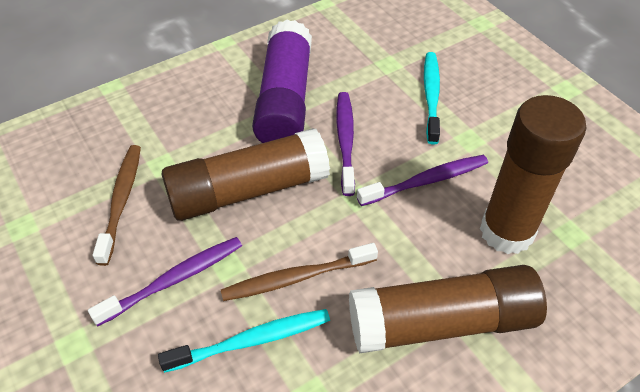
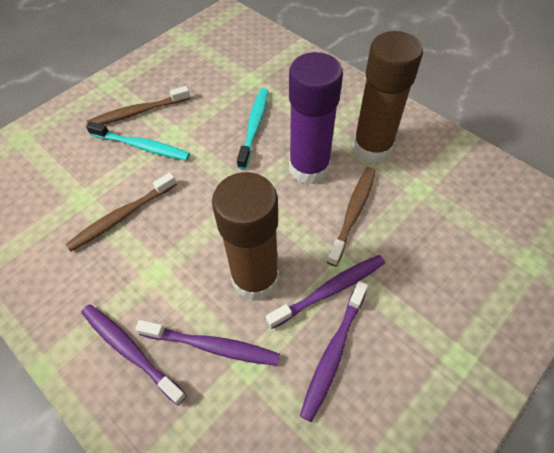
brown glue stick: [162,128,330,221] [349,265,547,354] [480,95,586,254] = 3 -> [212,172,279,301] [353,31,423,164] = 2
brown toothbrush: [93,145,141,266] [221,243,378,301] = 2 -> [65,172,177,251] [86,86,190,125] [327,167,376,266] = 3
purple toothbrush: [88,237,242,326] [336,92,355,196] [357,155,488,206] = 3 -> [81,305,187,406] [135,320,280,366] [266,255,385,329] [300,281,368,422] = 4

